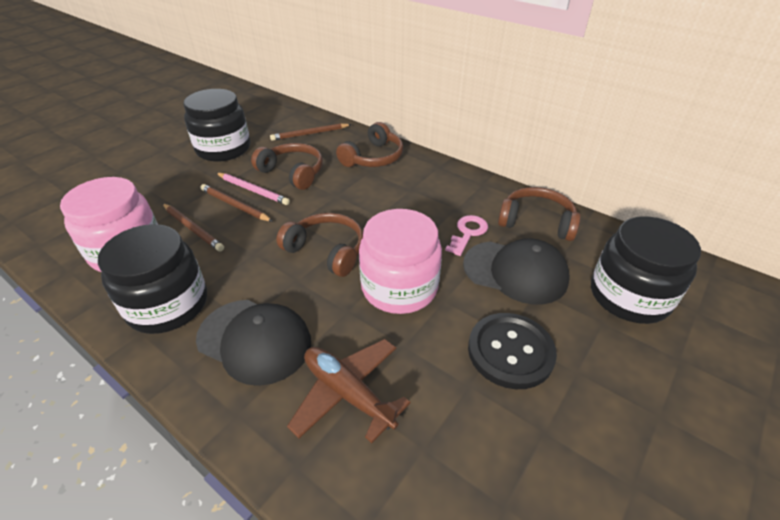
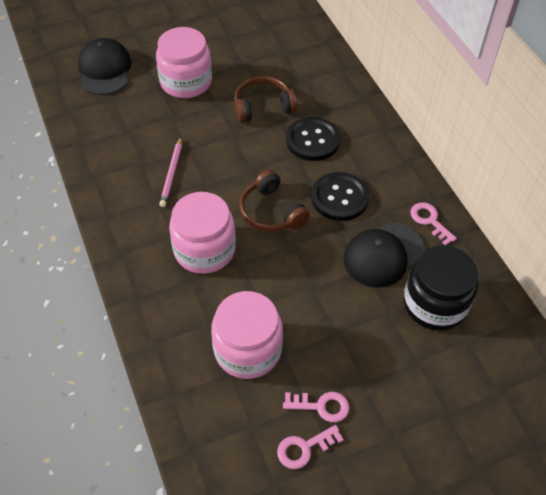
black button: [468,313,557,389] = 1 -> [286,117,340,161] [311,172,369,221] = 2
black jar: [98,224,207,334] [183,89,250,162] [591,216,701,324] = 3 -> [403,246,478,331] = 1
brown headphones: [251,143,323,190] [277,213,363,277] [336,122,403,167] [498,187,581,241] = 4 -> [234,76,297,122] [239,169,310,232] = 2
brown pencil: [162,203,224,252] [201,184,273,222] [270,123,352,141] = 3 -> none = 0
brown plane: [287,339,411,443] = 1 -> none = 0
pink jar: [60,177,158,272] [359,209,442,314] = 2 -> [156,27,212,98] [169,192,236,274] [211,291,283,379] = 3
pink key: [445,215,488,256] = 1 -> [277,425,344,469] [283,392,350,422] [410,202,457,246] = 3

